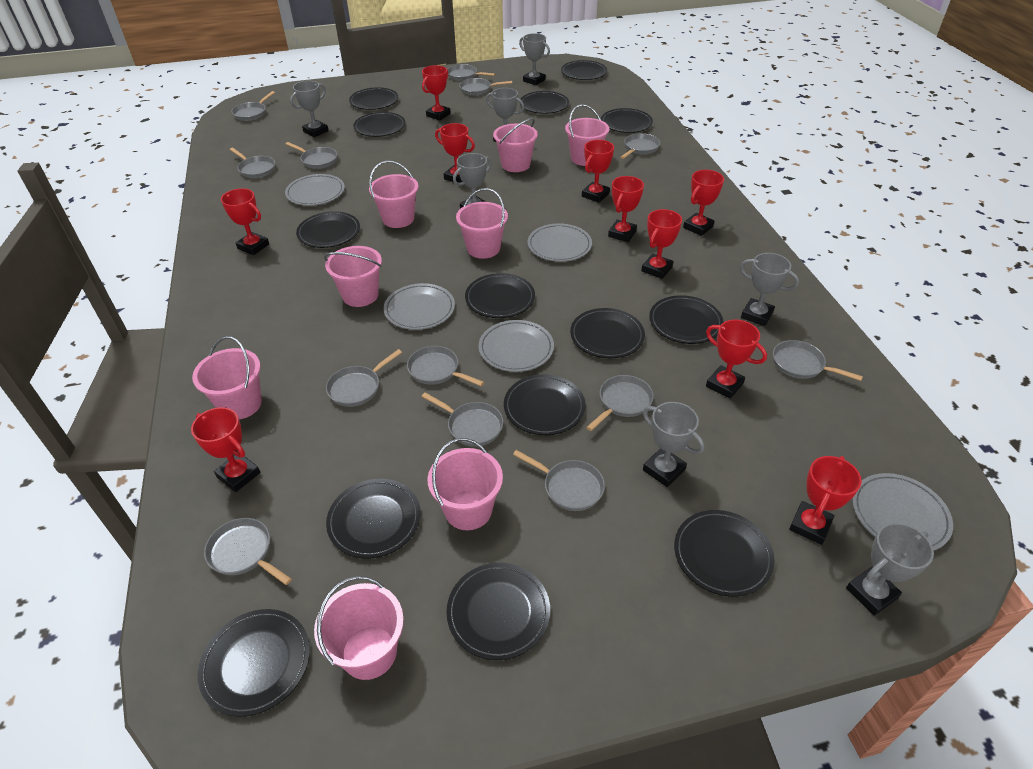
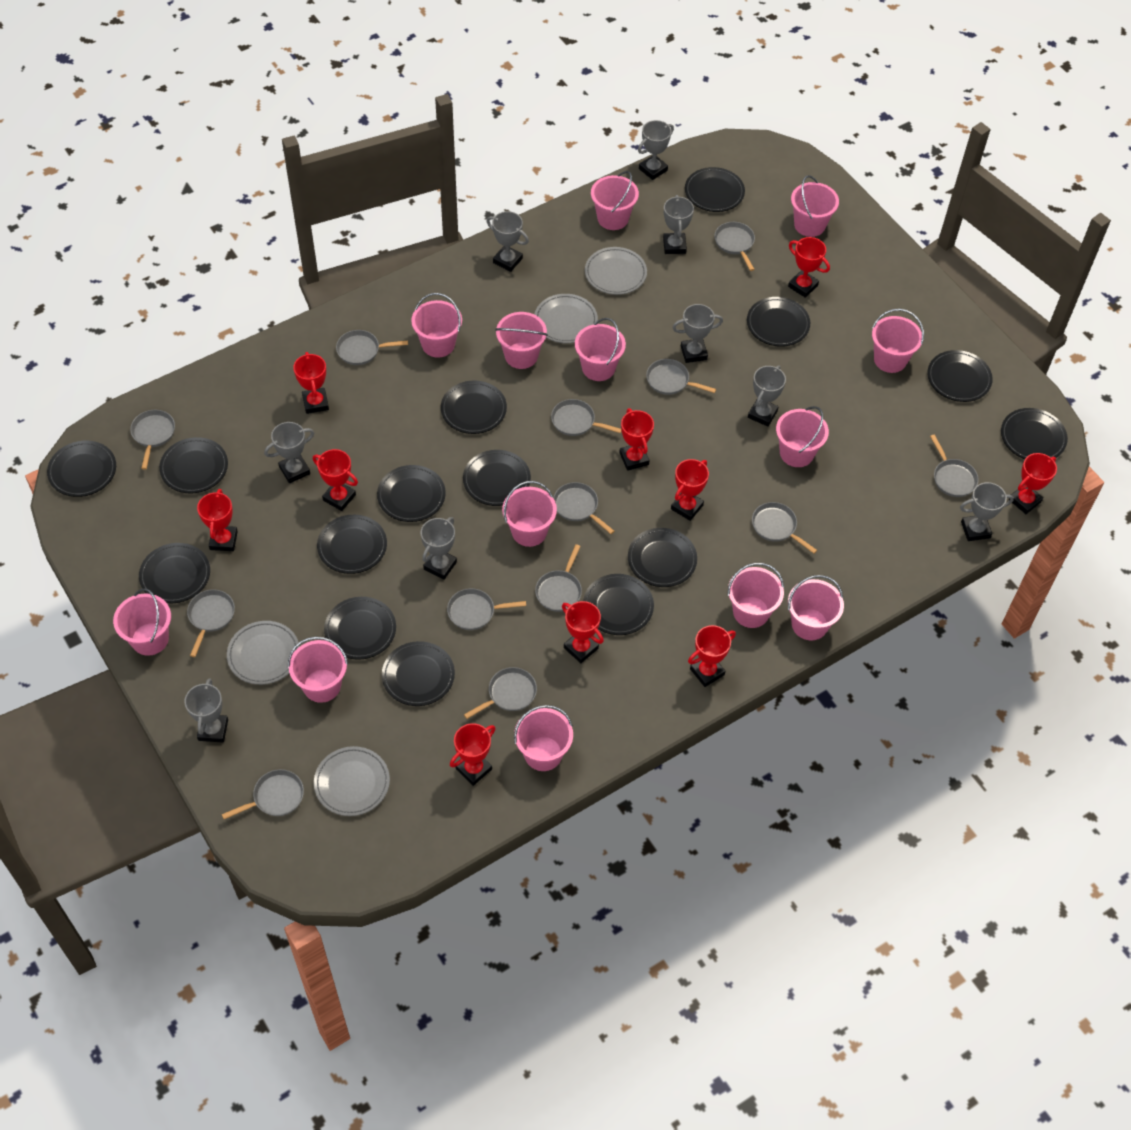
black plate: [198,609,310,717] [296,211,360,248] [326,479,421,559] [349,87,398,110] [353,112,405,137] [446,563,550,660] [465,273,535,318] [504,374,586,435] [520,91,569,114] [561,60,607,80] [570,308,645,358] [601,108,653,133] [649,295,723,344] [674,510,775,597] = 14 -> [47,441,116,497] [139,543,210,603] [159,437,228,493] [317,515,387,574] [324,597,396,660] [377,465,446,522] [382,641,455,706] [441,381,507,434] [463,450,531,506] [583,574,654,635] [628,528,697,587] [685,167,745,212] [747,297,810,347] [927,350,993,402] [1001,408,1068,459] = 15
grey plate: [285,174,345,206] [383,283,455,330] [479,320,554,372] [527,223,592,262] [852,473,953,551] = 5 -> [227,621,300,685] [314,746,390,816] [534,294,598,343] [585,247,647,295] = 4
grey trophy: [290,81,329,137] [453,153,491,209] [486,88,524,142] [519,33,550,85] [643,402,705,487] [740,253,799,326] [846,523,934,616] = 7 -> [184,678,228,743] [264,422,314,483] [421,517,457,580] [486,211,529,272] [638,120,674,180] [663,195,694,254] [672,304,723,363] [748,365,786,427] [960,482,1014,541] = 9
pink bucket: [192,336,262,419] [314,576,404,680] [324,246,382,307] [369,161,418,228] [428,438,503,530] [456,188,508,259] [493,118,538,172] [565,104,609,166] = 8 -> [113,588,171,656] [288,637,348,703] [411,293,462,357] [495,312,548,369] [502,481,557,547] [514,705,573,771] [575,318,626,381] [591,171,639,230] [727,563,784,628] [776,406,829,467] [788,575,844,640] [791,175,839,237] [872,309,924,373] = 13

